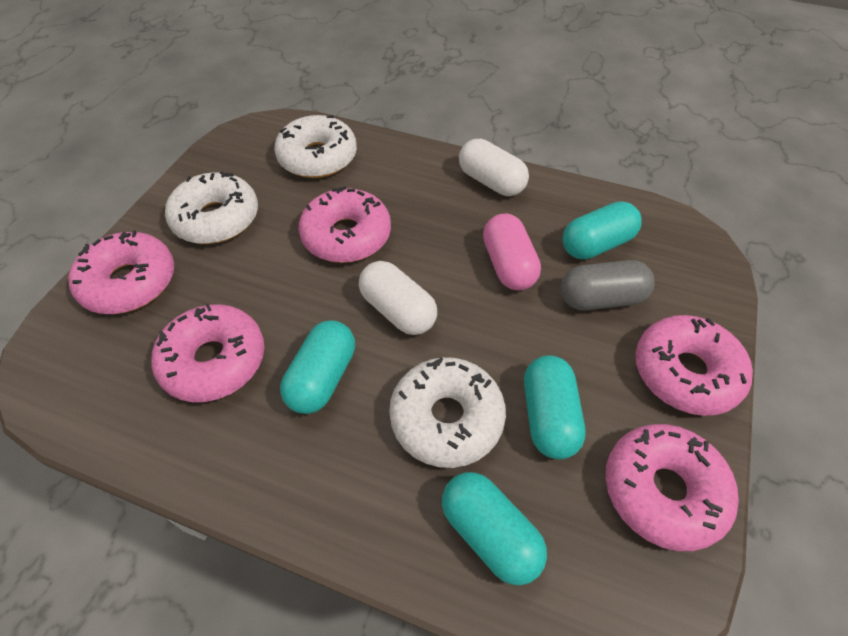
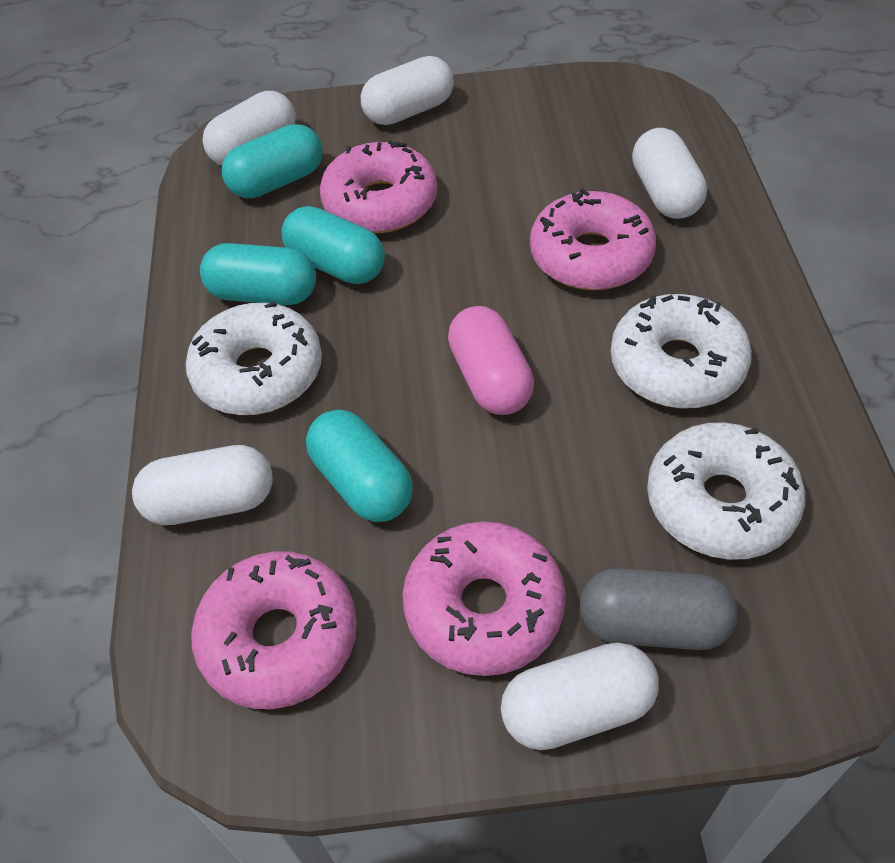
pink donut: [68,230,174,314] [151,304,264,402] [299,186,391,263] [606,424,739,551] [635,315,753,416] = 5 -> [191,551,357,709] [320,140,437,233] [402,521,566,676] [530,188,656,290] = 4
white capsule: [359,261,437,335] [459,139,529,196] = 2 -> [132,445,273,525] [203,91,296,165] [361,56,454,125] [501,643,659,750] [632,128,707,219] = 5

